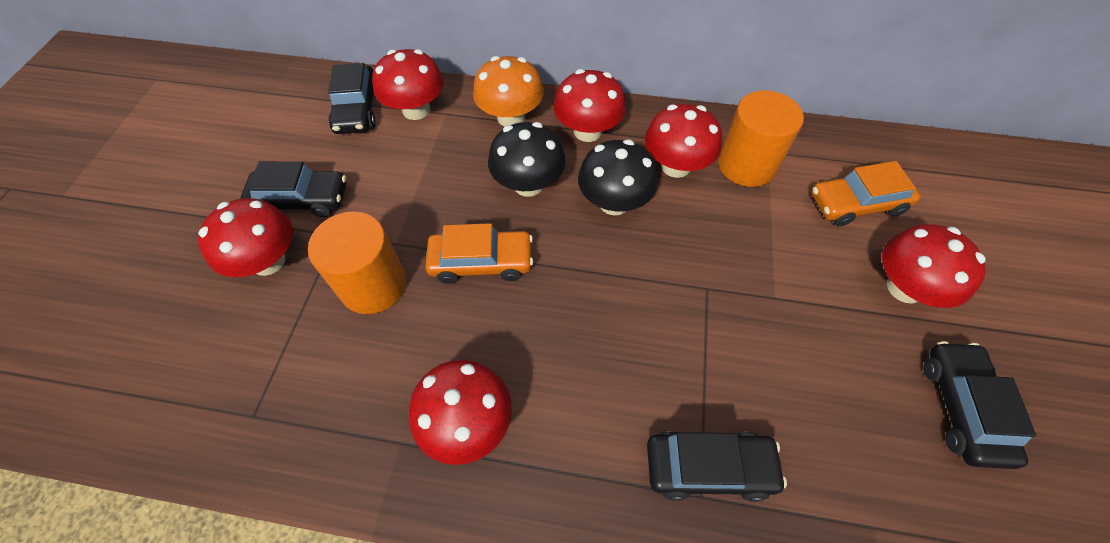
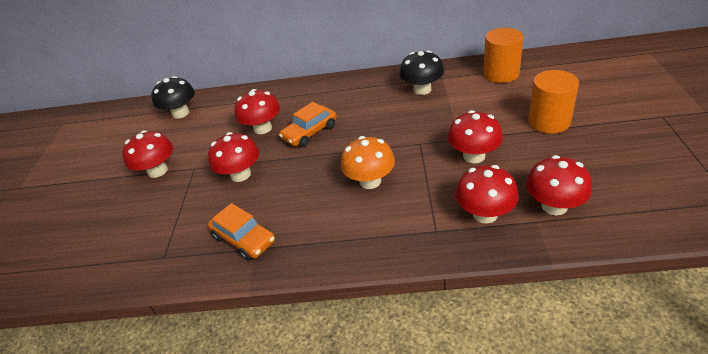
black car: [240,161,346,217] [328,63,376,134] [647,431,787,502] [924,341,1036,469] = 4 -> none = 0

